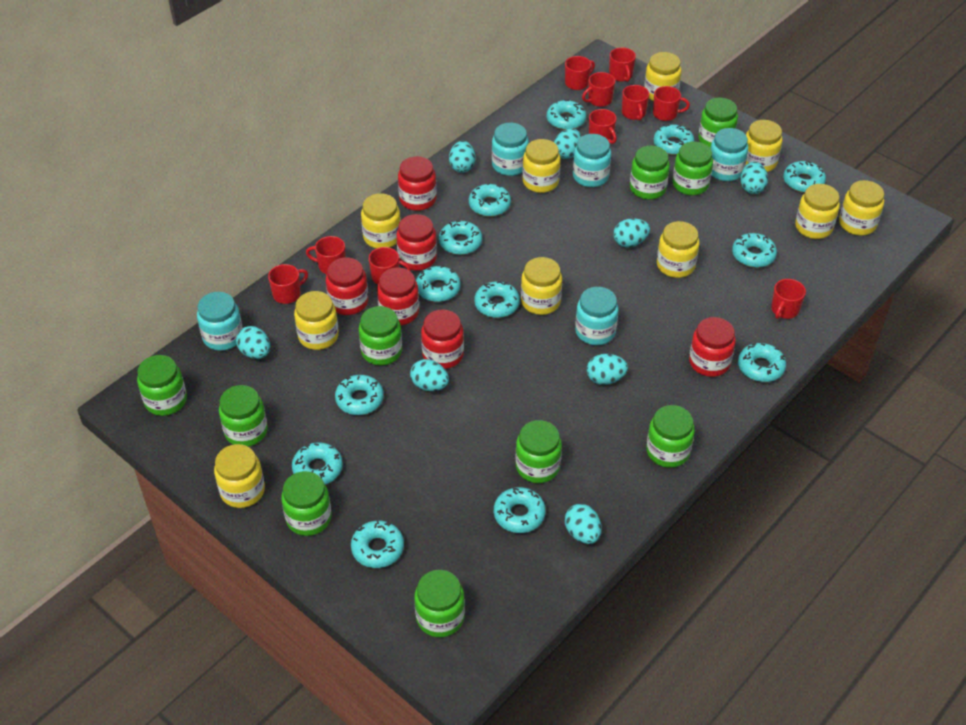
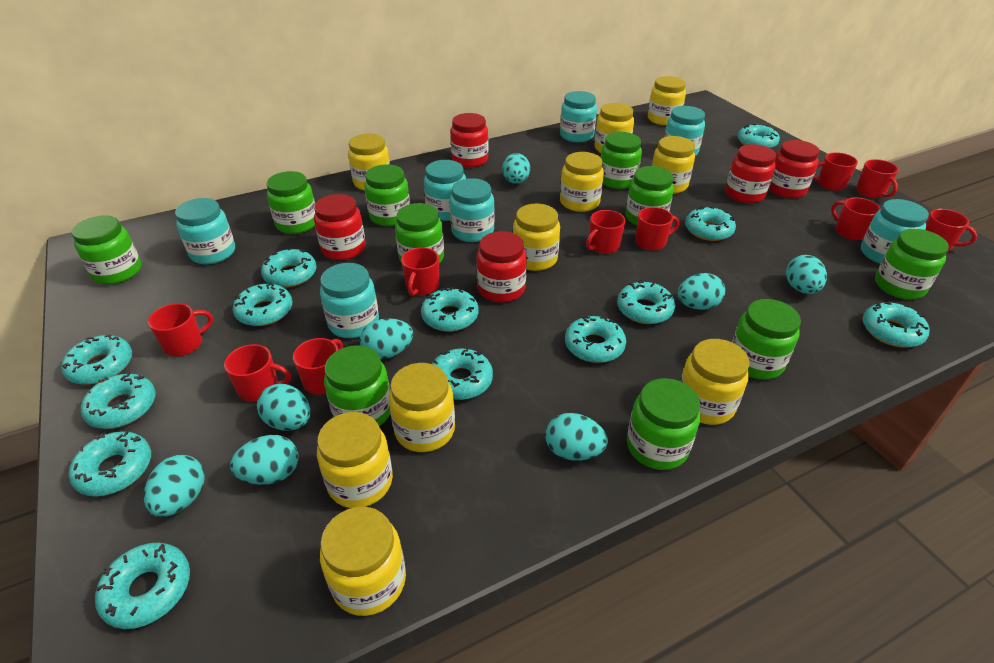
red jar: [326,257,368,315] [377,268,419,325] [396,214,437,271] [398,156,437,211] [421,310,464,369] [689,317,736,377] = 6 -> [314,194,366,260] [450,113,489,167] [476,231,527,303] [725,144,776,203] [769,140,820,198] = 5
turquoise jar: [197,292,243,351] [492,123,529,176] [573,134,611,187] [575,287,619,345] [710,128,748,181] = 5 -> [175,198,235,264] [320,263,379,338] [424,160,466,221] [450,178,495,242] [560,91,597,142] [664,106,705,156] [861,199,929,264] = 7

